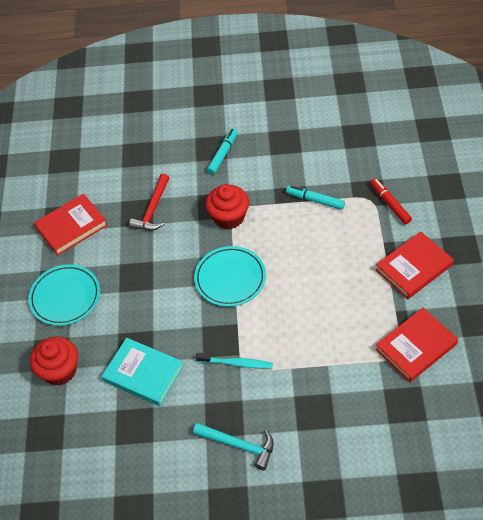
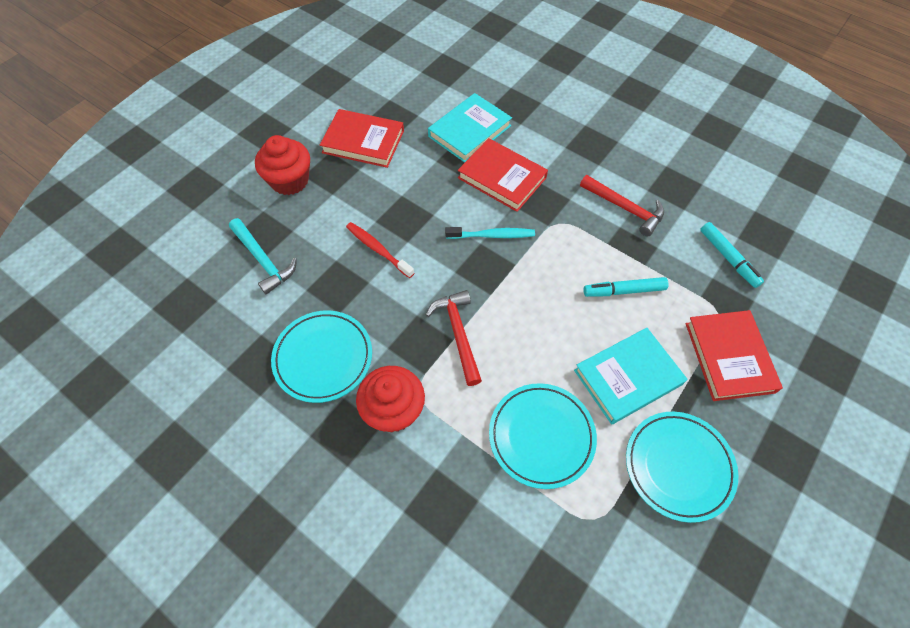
red hammer: [129,174,169,231] = 1 -> [426,290,482,386] [580,175,664,236] = 2
red marker: [370,178,412,224] = 1 -> none = 0
red toothbrush: none = 0 -> [346,222,414,278] = 1
turquoise book: [102,338,184,406] = 1 -> [428,93,512,163] [574,328,687,425] = 2
turquoise plate: [28,264,100,326] [194,246,266,307] = 2 -> [271,310,372,403] [489,383,597,489] [626,412,738,523] = 3

